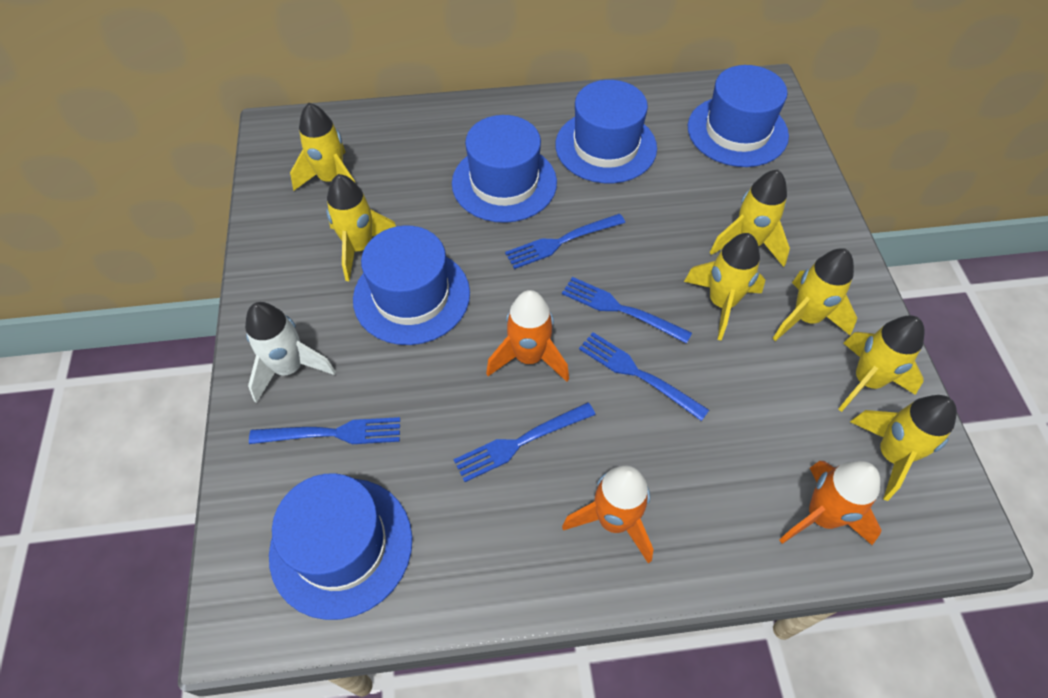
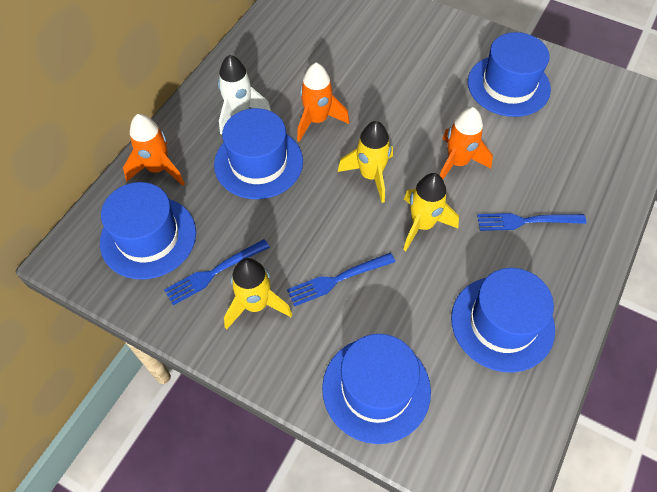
blue fork: [249,417,400,444] [454,402,596,482] [505,214,625,269] [562,277,692,344] [579,332,709,421] = 5 -> [164,239,270,305] [287,253,395,307] [477,213,586,231] = 3
yellow rocket: [290,103,355,191] [326,174,396,281] [684,233,765,340] [710,169,790,267] [773,248,857,341] [838,316,925,412] [850,395,957,501] = 7 -> [224,258,292,329] [338,121,393,203] [403,173,459,251] = 3

